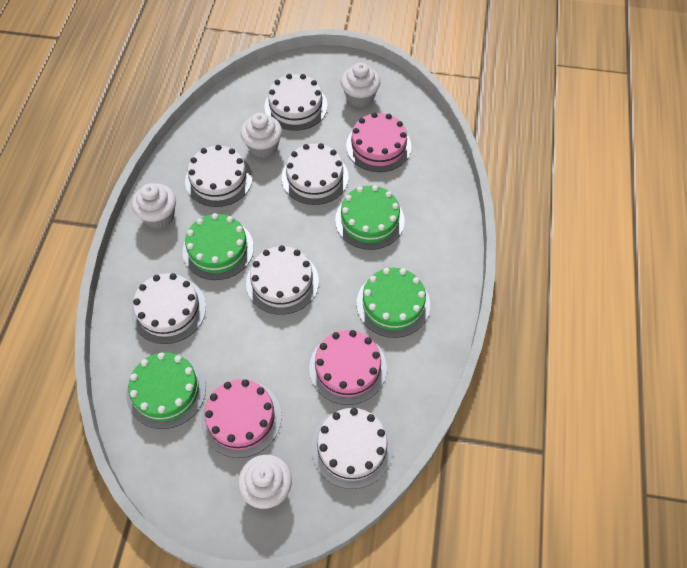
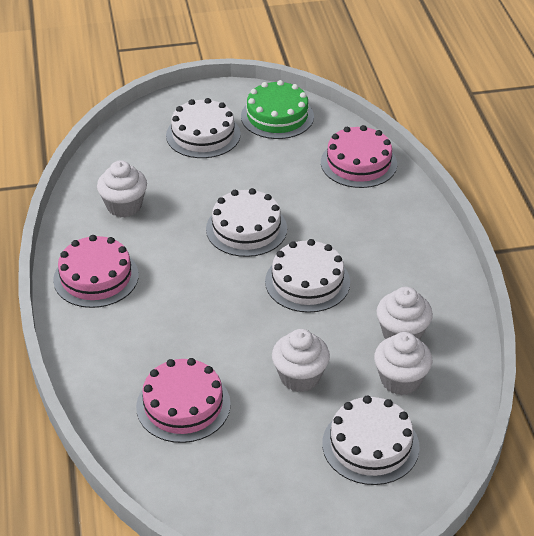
green cake: [127,352,206,429] [183,213,254,280] [335,185,405,250] [356,268,430,338] = 4 -> [241,80,314,139] = 1
white cake: [131,273,206,344] [185,145,253,207] [246,245,319,315] [264,74,328,131] [282,143,349,205] [311,408,393,489] = 6 -> [166,98,241,158] [206,188,287,257] [265,239,350,313] [322,396,420,485] = 4

